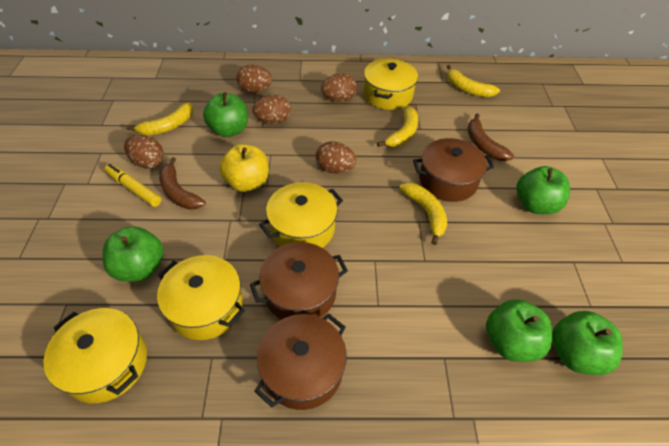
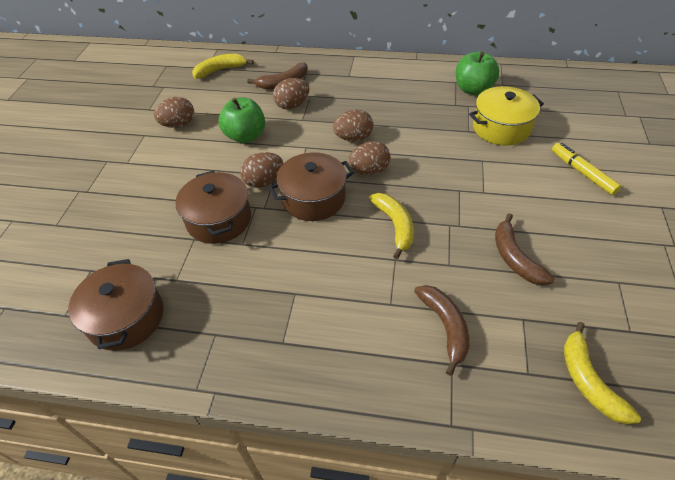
brown banana: [159,157,206,210] [468,114,514,161] = 2 -> [247,63,308,89] [414,285,470,376] [495,213,555,285] = 3
green apple: [103,226,164,281] [203,92,248,137] [486,299,552,362] [516,166,570,214] [552,311,623,375] = 5 -> [219,97,265,143] [456,51,499,95] = 2
yellow apple: [219,144,269,192] = 1 -> none = 0
yellow banana: [126,103,193,136] [377,106,418,147] [400,182,447,245] [447,65,500,97] = 4 -> [192,54,254,79] [369,193,414,259] [564,322,641,425] = 3
yellow pot: [43,308,147,403] [157,255,245,340] [259,182,343,248] [364,58,418,110] = 4 -> [469,86,544,146] = 1

